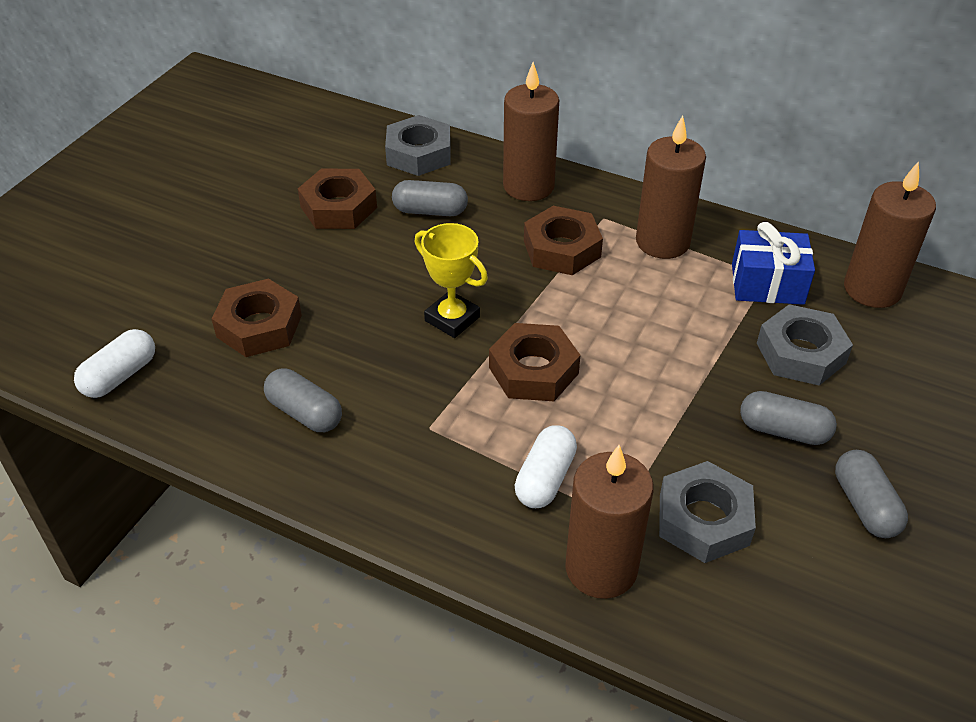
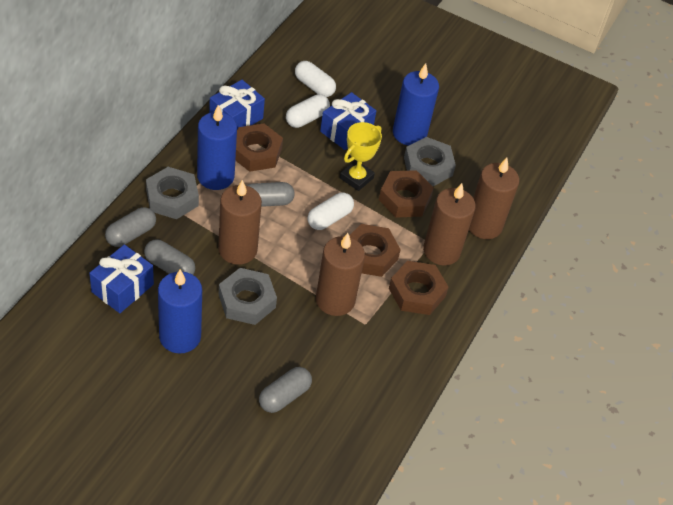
blue candle: none = 0 -> [158,269,202,354] [197,105,237,190] [393,63,439,146] = 3
blue gift: [732,222,815,305] = 1 -> [89,244,154,313] [209,80,265,130] [320,92,376,150] = 3
white capsule: [74,329,155,398] [515,425,577,508] = 2 -> [286,94,330,128] [295,61,336,97] [308,193,354,230] = 3

